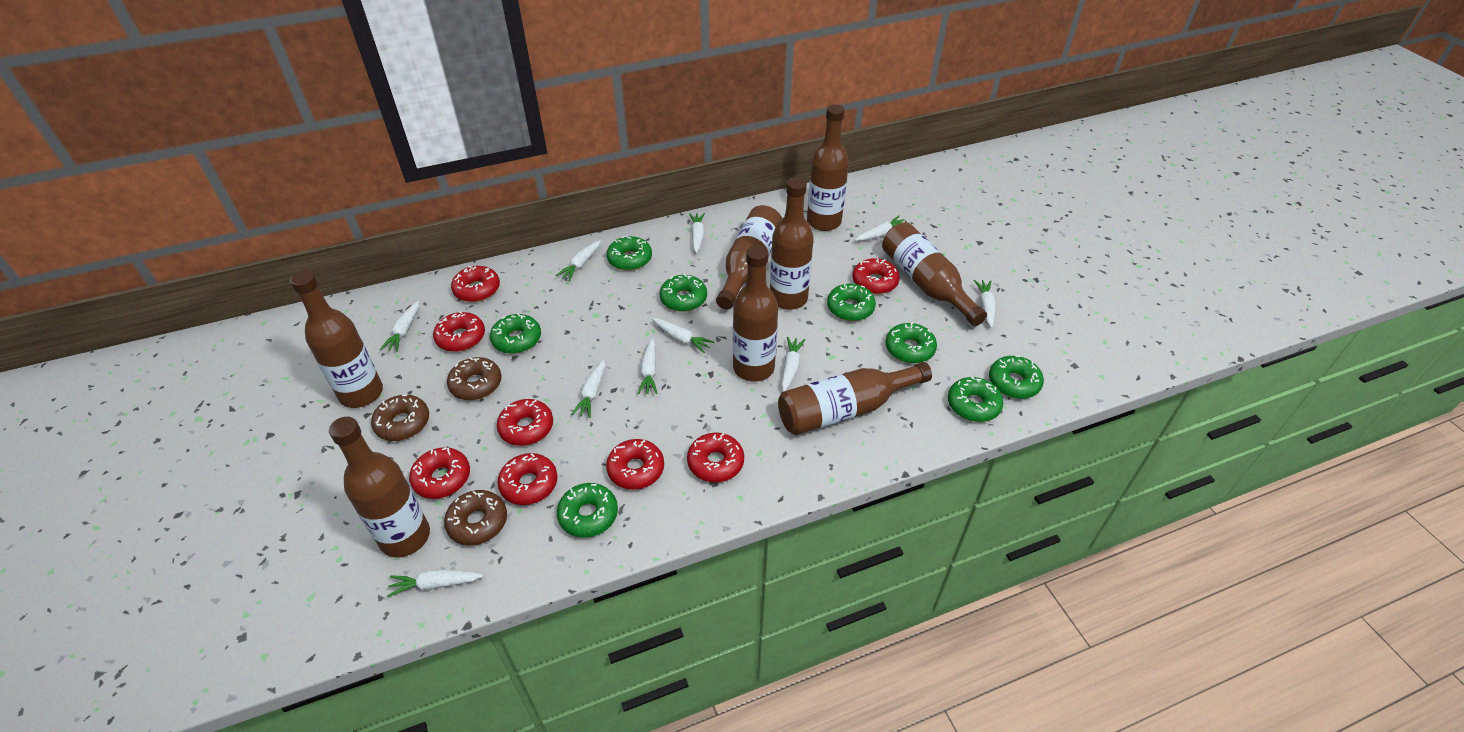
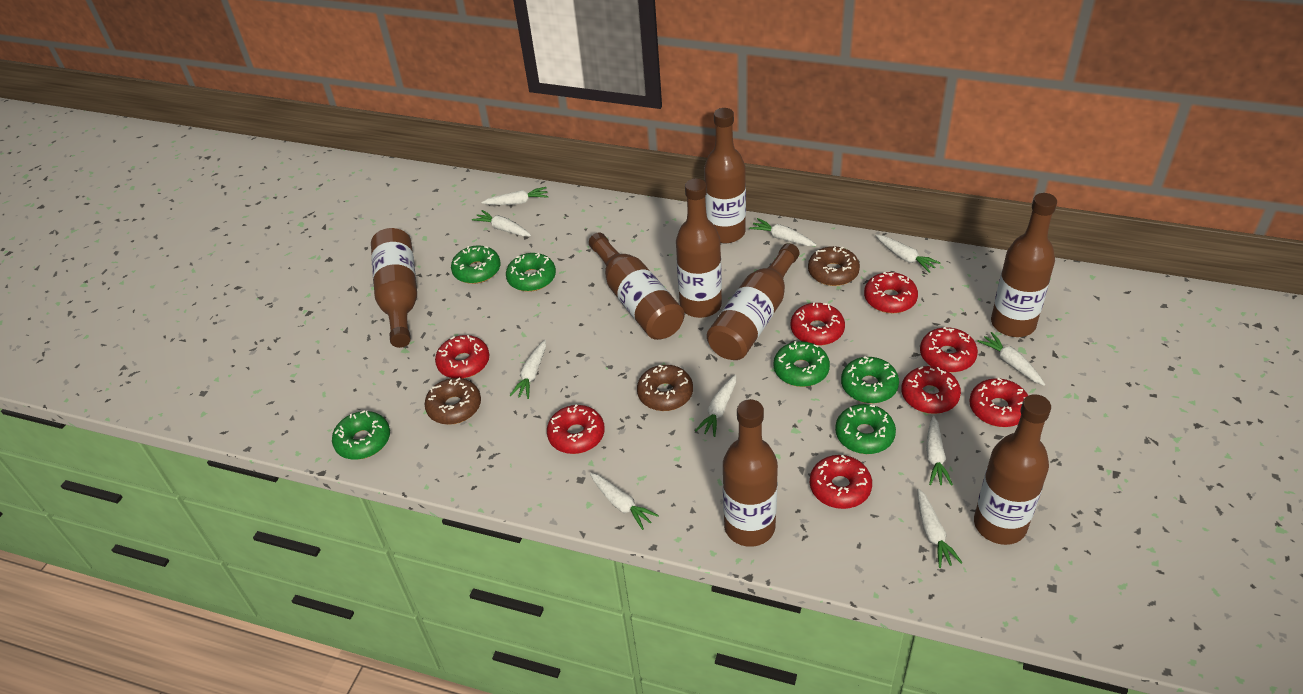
green donut: [490,313,541,354] [557,483,618,538] [607,235,652,271] [660,274,707,312] [827,283,876,321] [885,322,937,363] [948,377,1003,422] [989,356,1044,399] = 8 -> [332,410,390,460] [451,245,501,284] [506,253,556,292] [774,341,830,387] [835,404,896,454] [841,356,899,404] = 6

